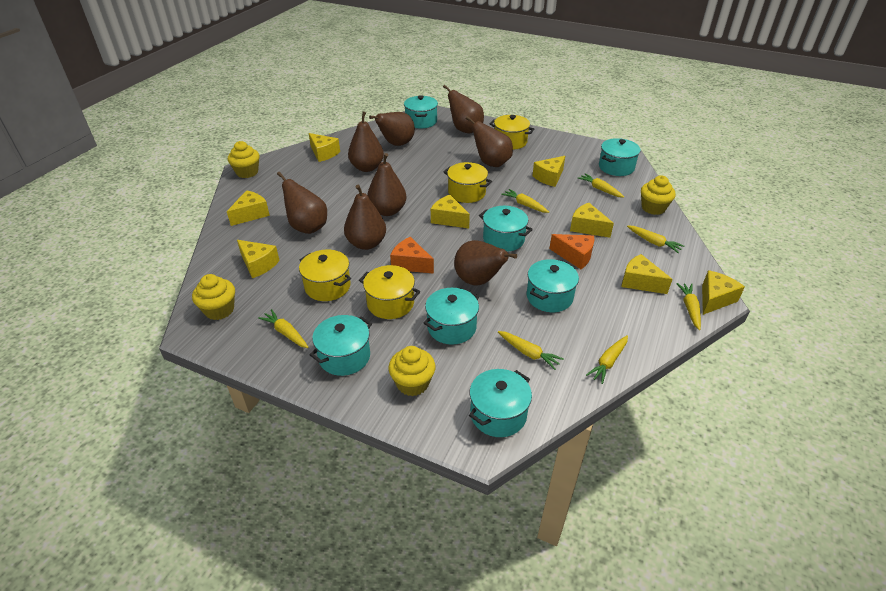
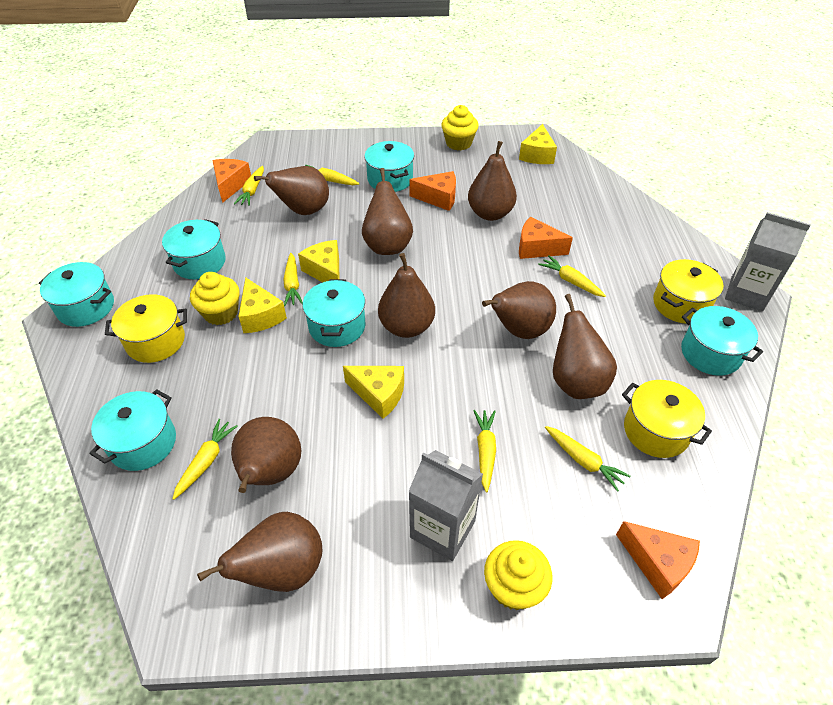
grey carton: none = 0 -> [408,450,483,561] [725,212,811,311] = 2
orange cheese: [390,237,434,274] [550,234,594,269] = 2 -> [212,159,251,203] [409,171,456,211] [519,216,573,259] [616,521,700,599] = 4
turquoise pot: [309,315,372,376] [404,95,438,128] [424,288,479,345] [469,369,532,437] [479,206,533,252] [527,259,579,312] [599,138,641,176] = 7 -> [39,262,114,327] [89,389,176,471] [162,219,226,279] [303,279,366,347] [364,141,414,192] [681,306,763,376] = 6
yellow cheese: [227,190,270,226] [237,240,280,278] [309,133,340,162] [431,195,470,228] [532,156,565,187] [570,203,614,238] [621,254,673,294] [702,270,745,315] = 8 -> [238,277,287,333] [298,240,340,283] [343,366,404,419] [519,124,557,164] = 4
yellow cupcake: [192,274,235,320] [228,141,259,178] [388,346,435,396] [641,175,676,215] = 4 -> [190,272,240,325] [442,105,479,150] [484,540,552,610] = 3
yellow pot: [299,250,351,301] [359,265,421,319] [443,162,492,203] [490,115,534,150] = 4 -> [105,294,187,363] [622,380,712,458] [653,259,723,324] = 3

